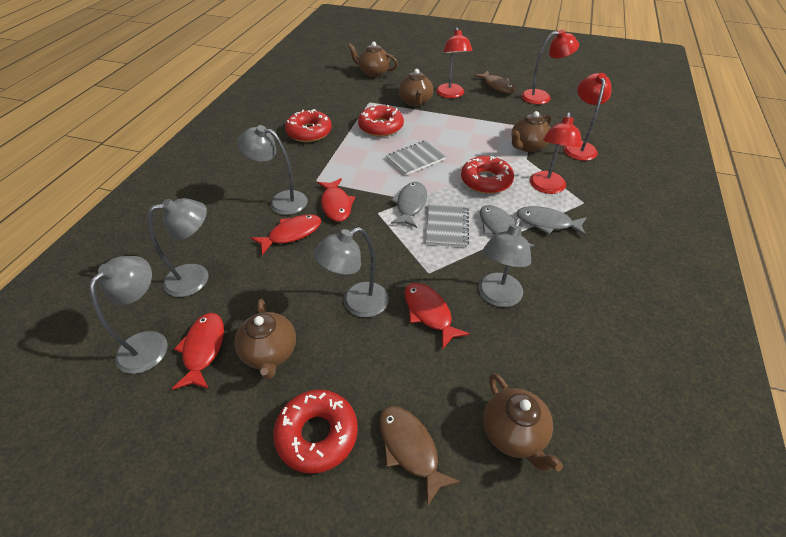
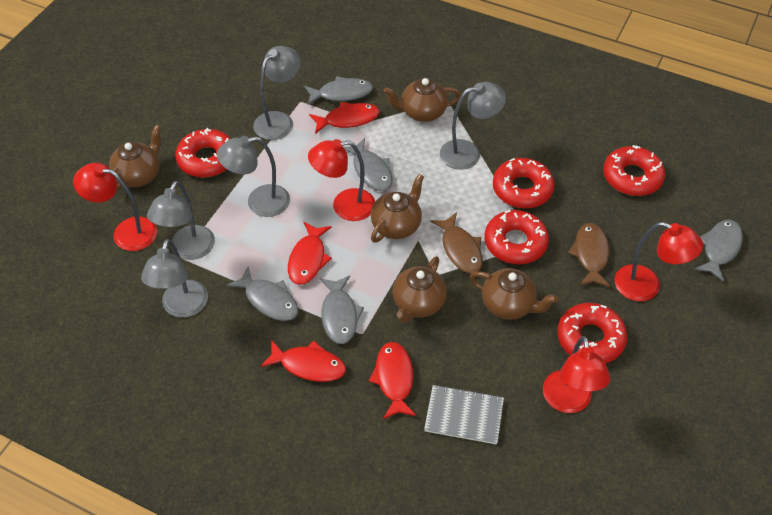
grey fish: [391,182,427,228] [480,205,535,247] [516,206,587,236] = 3 -> [227,267,298,321] [304,76,373,105] [320,276,364,344] [344,138,392,191] [694,219,743,282] = 5
grey notebook: [386,140,446,175] [426,203,469,248] = 2 -> [424,385,504,444] = 1
red donut: [273,390,358,474] [285,109,332,142] [358,105,404,137] [461,156,514,194] = 4 -> [175,128,231,177] [485,210,549,264] [493,158,555,208] [557,303,627,363] [603,145,665,196] = 5

